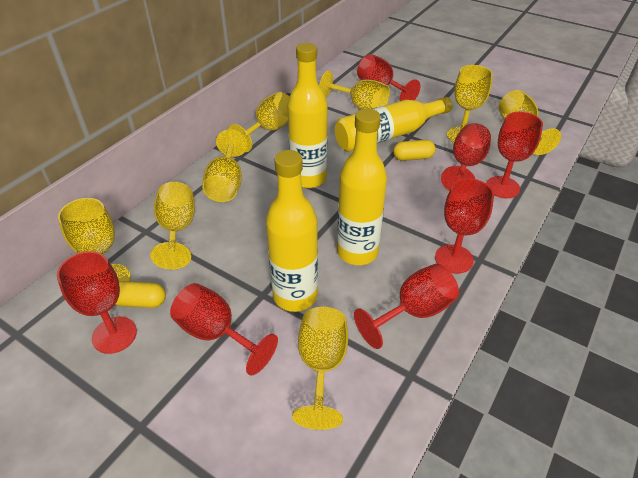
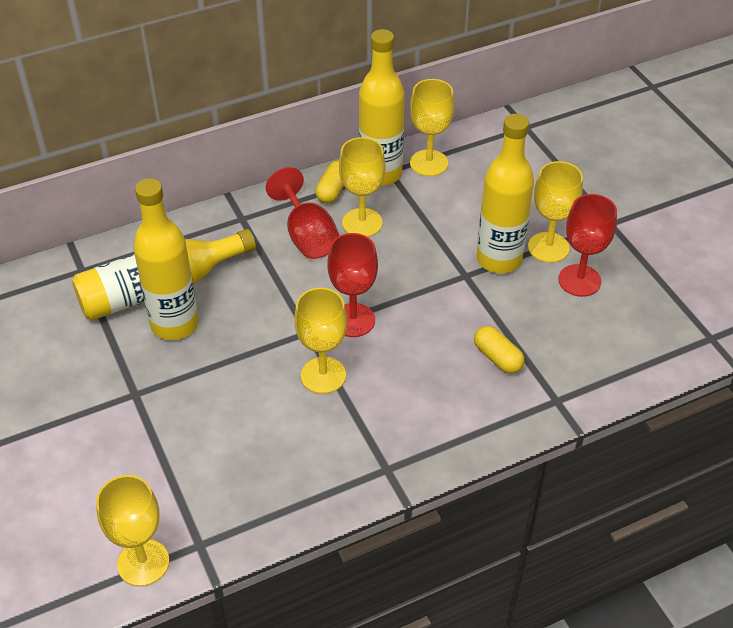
red goblet: [57,251,137,354] [170,283,278,375] [354,264,459,349] [357,54,420,101] [435,178,494,274] [441,123,491,191] [486,112,543,198] = 7 -> [266,167,339,259] [327,233,378,337] [558,194,617,297] = 3
yellow goblet: [58,198,131,282] [150,182,195,270] [202,129,248,202] [228,92,289,152] [292,307,348,430] [319,71,390,109] [447,65,493,142] [499,90,561,155] = 8 -> [96,475,169,586] [294,288,347,394] [339,137,385,237] [410,79,455,176] [528,161,583,263] = 5

